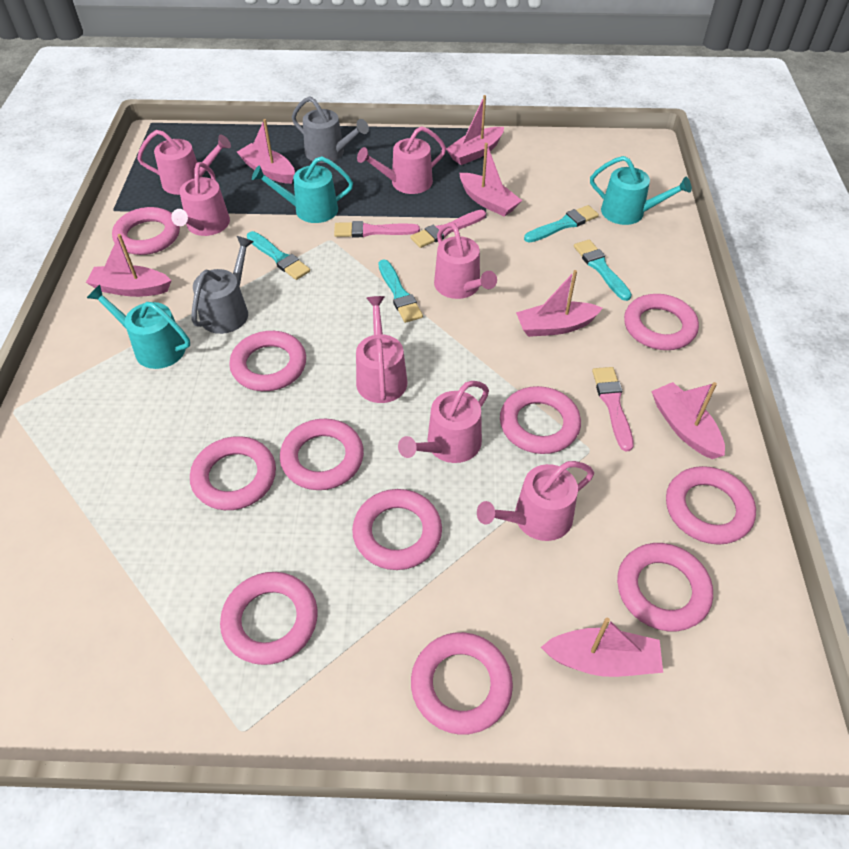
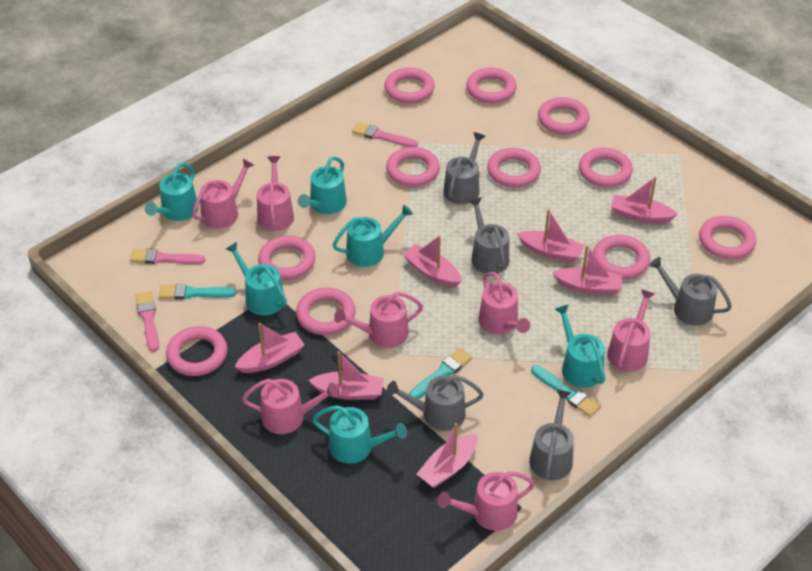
grey watering can: [191,236,254,334] [292,96,369,163] = 2 -> [386,375,484,431] [443,132,486,204] [469,197,509,274] [529,389,574,480] [649,257,732,326] = 5
turquoise brush: [247,231,310,280] [378,259,423,323] [524,205,599,243] [574,240,632,301] = 4 -> [159,284,236,299] [409,348,472,399] [531,365,601,417] = 3
turquoise watering can: [87,285,190,369] [252,156,353,223] [590,156,692,225] = 3 -> [145,163,199,221] [226,242,287,316] [298,156,347,214] [312,405,407,464] [332,205,413,267] [555,304,605,388] = 6

